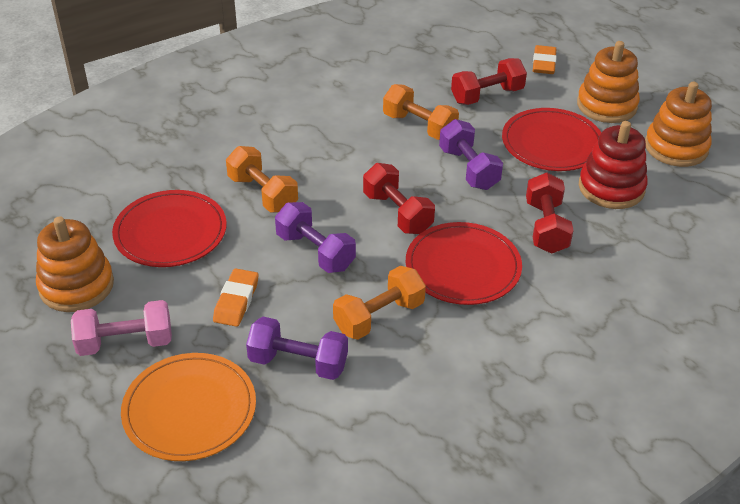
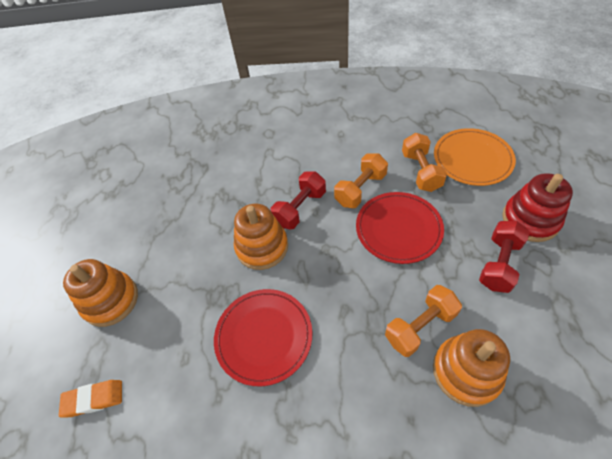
orange eraser: [213,268,258,327] [533,45,557,74] = 2 -> [59,380,122,418] = 1
pink dumbbell: [71,300,172,356] = 1 -> none = 0
purple dumbbell: [246,317,348,380] [275,202,356,273] [439,119,503,190] = 3 -> none = 0
red dumbbell: [363,163,435,234] [451,58,527,105] [526,173,574,254] = 3 -> [271,171,326,229] [479,221,530,293] = 2
red plate: [112,190,227,267] [406,222,522,305] [502,108,601,171] = 3 -> [214,289,312,386] [356,192,444,264] = 2

